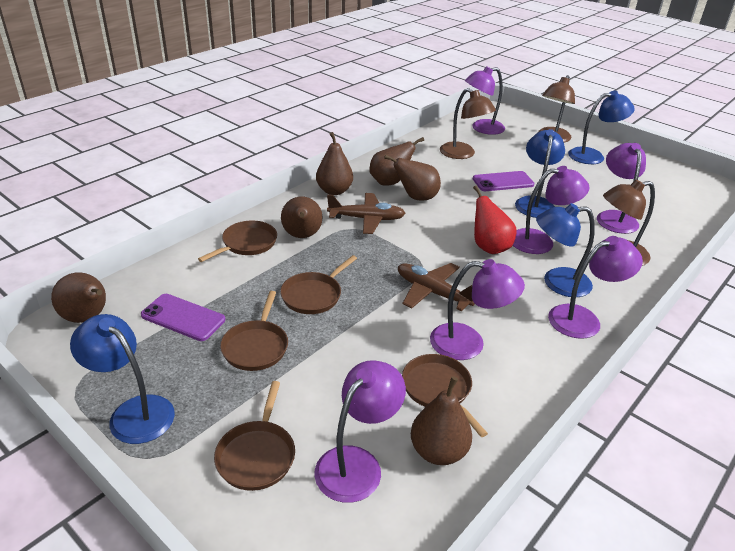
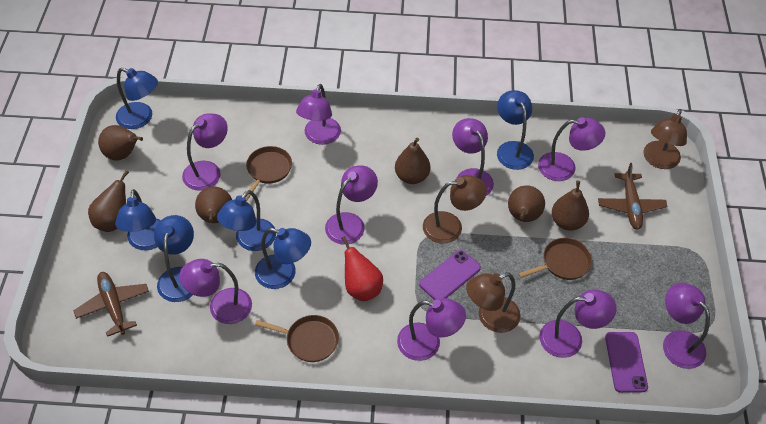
blue lamp: [70,314,175,444] [515,129,565,218] [536,203,595,297] [568,91,635,164] = 4 -> [115,189,161,250] [116,68,158,129] [154,215,194,302] [217,190,276,251] [255,228,311,289] [497,90,534,170] = 6
brown pan: [198,221,277,262] [214,381,295,491] [220,291,288,371] [280,255,357,314] [402,354,488,437] = 5 -> [246,146,292,201] [255,315,339,362] [518,238,592,280] = 3
purple lamp: [314,360,406,503] [430,259,525,360] [465,66,505,135] [513,166,590,254] [548,236,643,339] [597,143,646,234] = 6 -> [179,259,252,324] [182,113,228,191] [296,84,341,145] [325,165,378,245] [397,298,466,361] [452,118,494,196] [538,117,605,181] [539,289,617,358] [663,283,710,369] = 9

